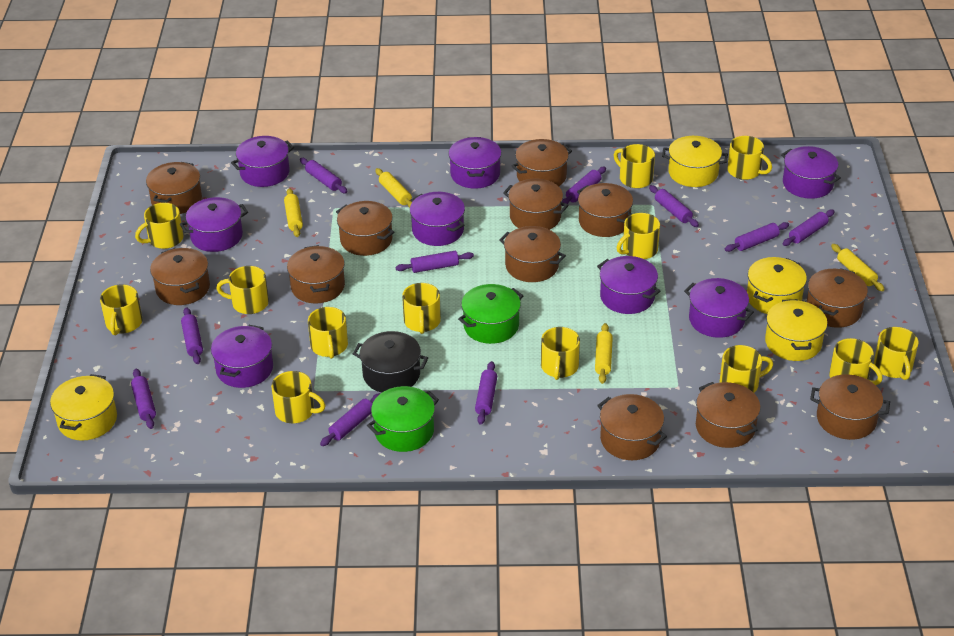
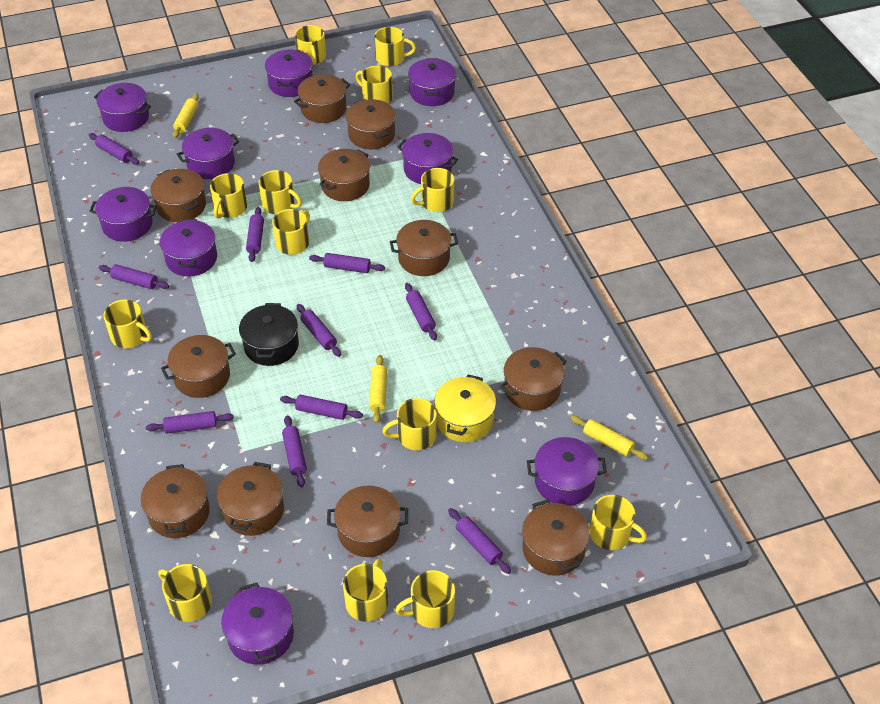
brown pot: [146,162,202,214] [150,248,210,305] [287,245,345,303] [336,201,394,256] [499,226,566,282] [503,179,569,230] [512,139,572,186] [577,183,633,237] [597,394,667,460] [696,382,761,448] [807,268,868,328] [810,374,890,440] = 12 -> [141,464,210,538] [151,169,206,222] [161,335,236,398] [217,462,284,536] [294,74,350,123] [318,149,370,201] [327,486,408,557] [346,99,396,149] [390,220,458,276] [500,347,567,411] [522,500,590,576] = 11
green pot: [367,386,439,452] [458,284,523,344] = 2 -> none = 0
purple pot: [180,197,248,252] [211,325,273,388] [231,136,294,187] [410,192,465,246] [449,137,502,189] [597,256,661,314] [684,278,754,338] [781,146,841,199] = 8 -> [90,187,157,242] [94,83,151,132] [160,219,217,277] [177,128,239,179] [221,583,294,665] [265,49,313,97] [397,133,458,184] [408,58,456,106] [527,437,607,506] = 9
yellow pot: [50,374,117,441] [662,136,728,187] [747,257,807,314] [765,299,828,361] = 4 -> [434,375,496,442] = 1
yellow rolling pin: [284,188,303,237] [375,168,412,208] [595,323,613,384] [831,244,885,292] = 4 -> [172,93,199,139] [369,355,387,423] [571,416,648,460] = 3

